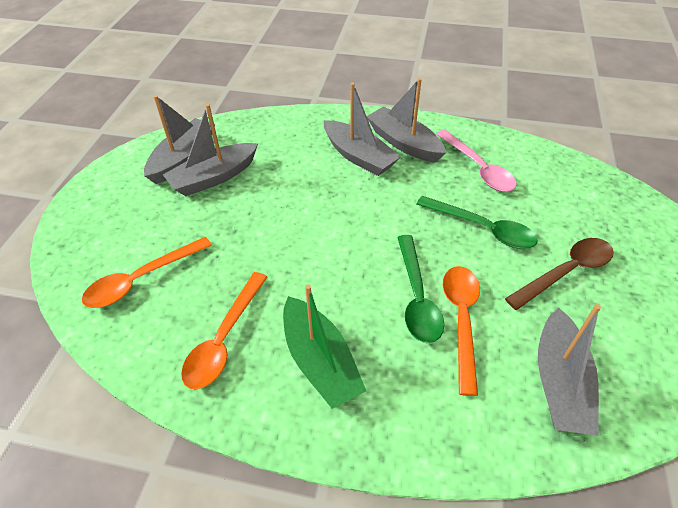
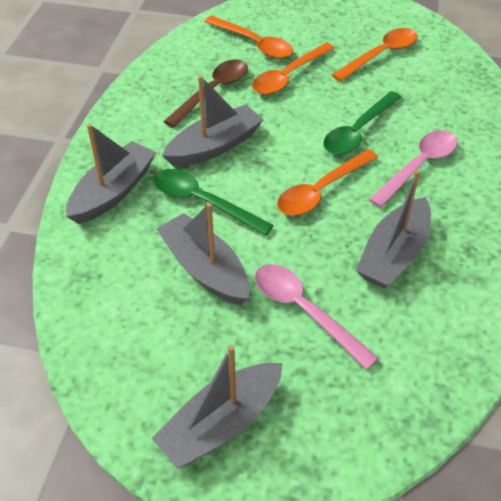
green boat: [283,284,366,409] = 1 -> none = 0
orange spoon: [82,237,212,308] [181,272,267,389] [443,266,480,396] = 3 -> [204,16,293,59] [252,43,335,95] [277,149,378,216] [332,28,418,82] = 4
pink spoon: [436,130,517,192] = 1 -> [255,264,379,370] [369,130,458,208] = 2

